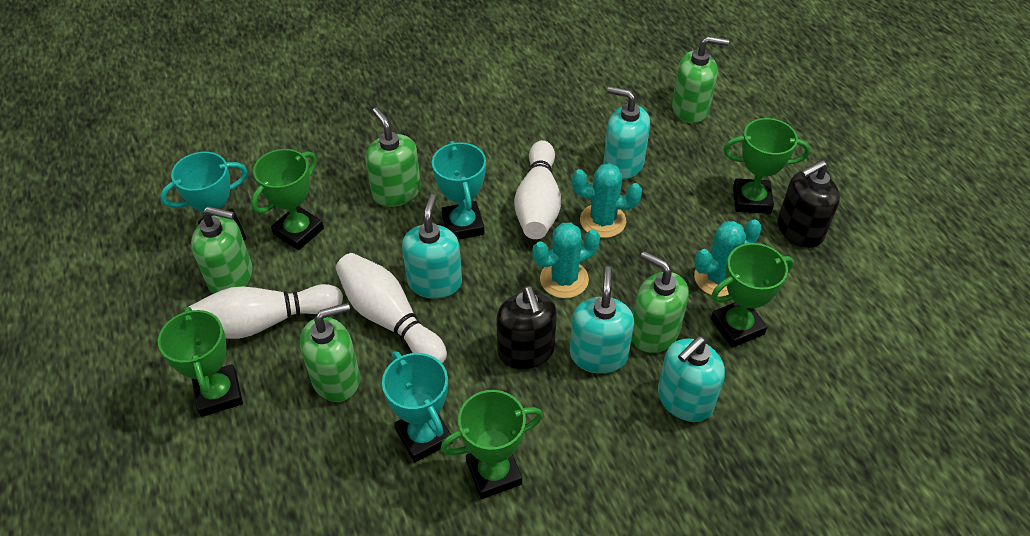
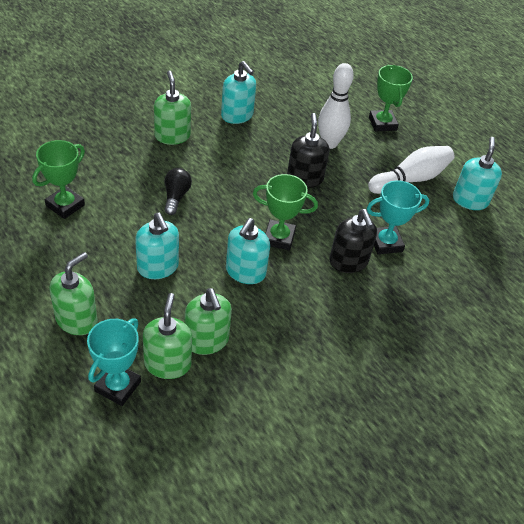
black light bulb: none = 0 -> [164,168,192,215] = 1
green soap dispenser: [191,206,253,294] [300,303,360,402] [366,108,421,207] [631,251,689,353] [672,36,729,123] = 5 -> [49,252,97,335] [143,293,192,379] [154,71,191,145] [184,288,232,355] = 4
green trophy: [158,307,243,417] [251,149,324,250] [441,390,543,499] [711,243,794,348] [723,118,810,214] = 5 -> [32,140,85,219] [253,174,318,251] [369,65,413,132] = 3
turquoise cactus: [532,222,600,298] [572,163,642,238] [694,219,761,297] = 3 -> none = 0
turquoise trophy: [160,152,248,240] [382,351,453,462] [432,141,486,240] = 3 -> [87,318,141,406] [367,180,429,254] = 2
white bowling pin: [188,284,343,339] [336,253,447,363] [514,140,561,239] = 3 -> [318,63,354,149] [368,146,455,194] = 2

